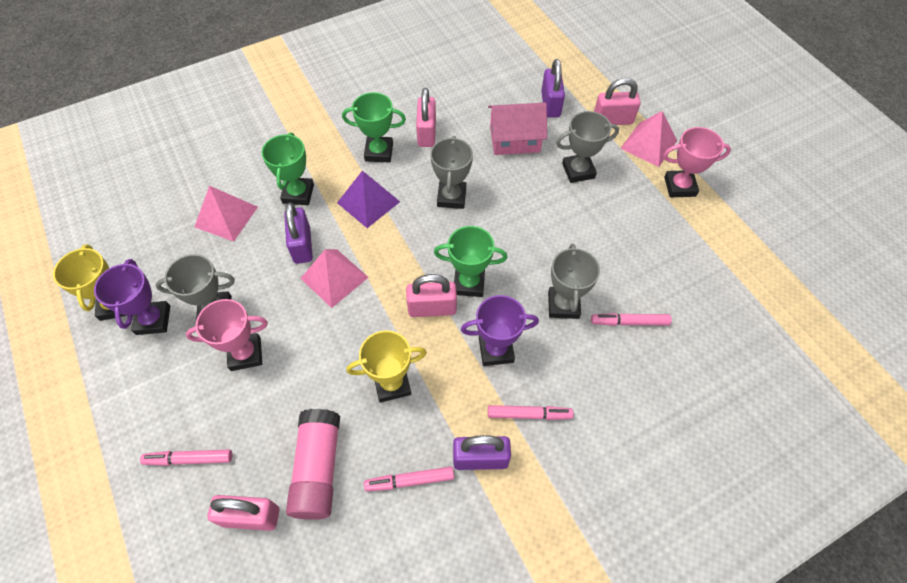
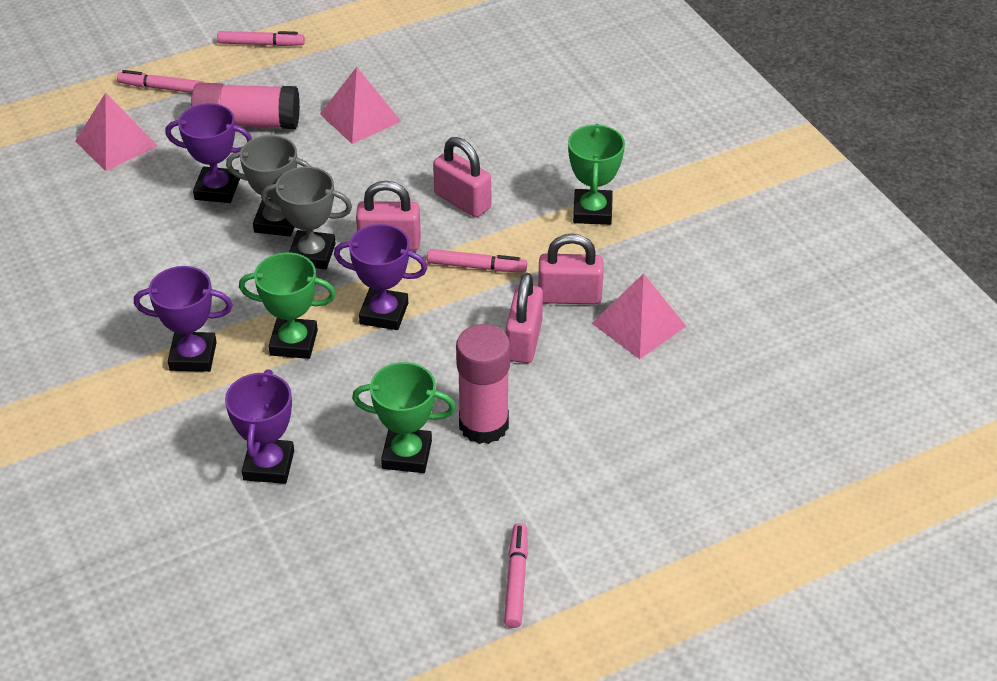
grey trophy: [155,254,235,320] [430,136,473,209] [548,244,600,319] [556,111,619,183] = 4 -> [226,135,312,237] [261,166,352,270] = 2
pink glue stick: [286,409,340,520] = 1 -> [191,83,300,129] [456,324,510,444] = 2
pink house: [488,103,547,155] = 1 -> none = 0
pink trophy: [186,299,268,371] [663,127,731,197] = 2 -> none = 0
purple padlock: [284,202,313,264] [453,435,511,470] [541,59,565,118] = 3 -> none = 0
purple pyramid: [337,171,400,228] = 1 -> none = 0
purple trophy: [94,259,170,335] [461,295,539,366] = 2 -> [134,266,233,372] [165,103,252,203] [225,369,294,484] [334,224,427,330] = 4
yellow trophy: [53,244,128,321] [346,330,427,403] = 2 -> none = 0

